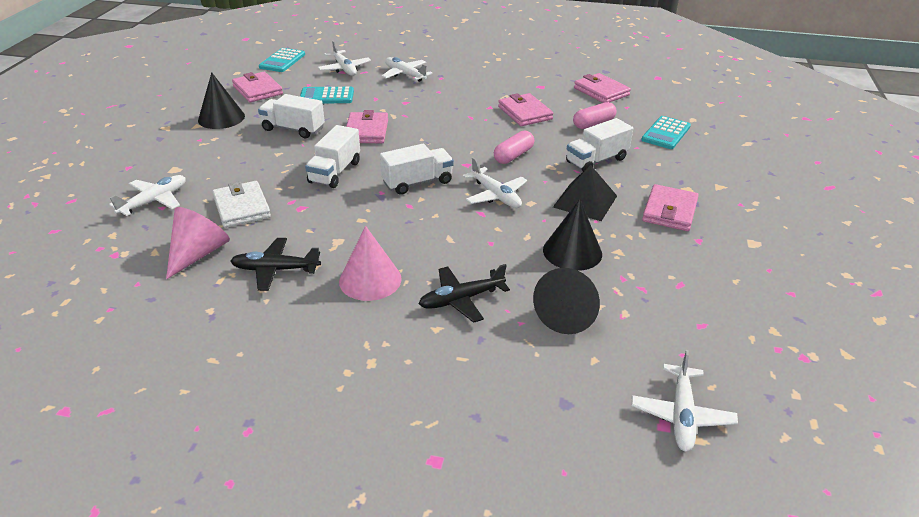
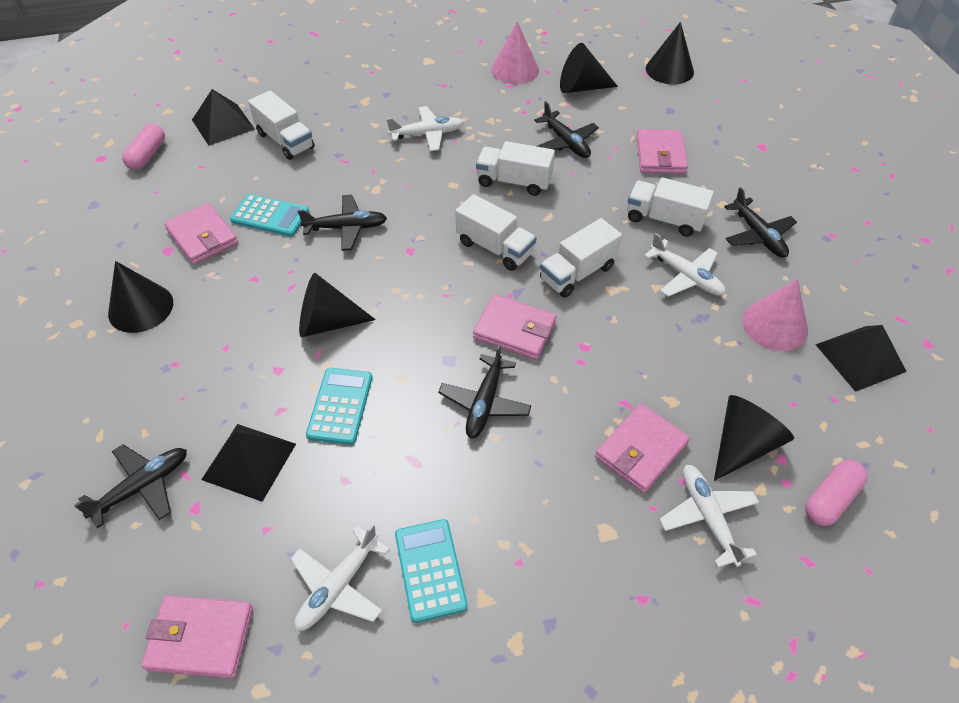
black cone: [198,72,245,129] [533,268,600,334] [543,199,602,271] = 3 -> [108,261,173,333] [299,273,376,337] [560,43,618,93] [646,22,694,84] [714,395,794,481] = 5
black plane: [231,238,321,291] [419,264,510,323] = 2 -> [74,444,187,528] [297,195,387,251] [438,344,532,439] [534,101,599,158] [724,187,797,258] = 5
black pyramid: [553,165,617,221] = 1 -> [192,89,255,146] [201,424,296,502] [815,325,907,392] = 3
white plane: [109,175,186,216] [318,41,371,76] [382,57,433,82] [463,157,527,208] [631,350,738,452] = 5 -> [290,524,390,631] [387,106,464,151] [644,233,725,297] [659,465,759,568] = 4
white truck: [258,94,325,138] [305,125,360,188] [380,144,454,195] [566,118,633,171] = 4 -> [248,90,315,160] [455,194,537,271] [476,141,555,196] [540,218,622,298] [627,177,714,237] = 5
white wallet: [212,181,271,228] = 1 -> none = 0

